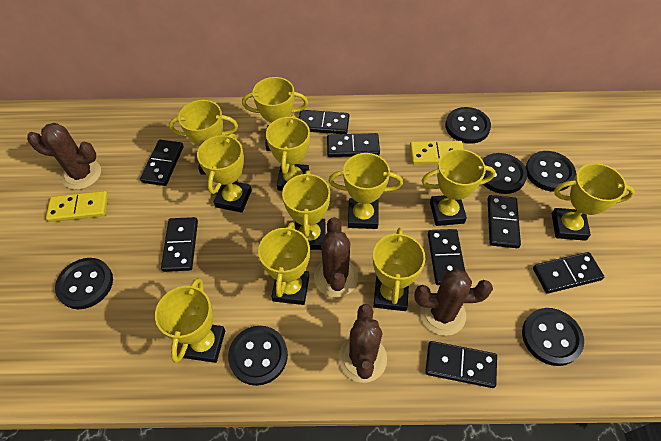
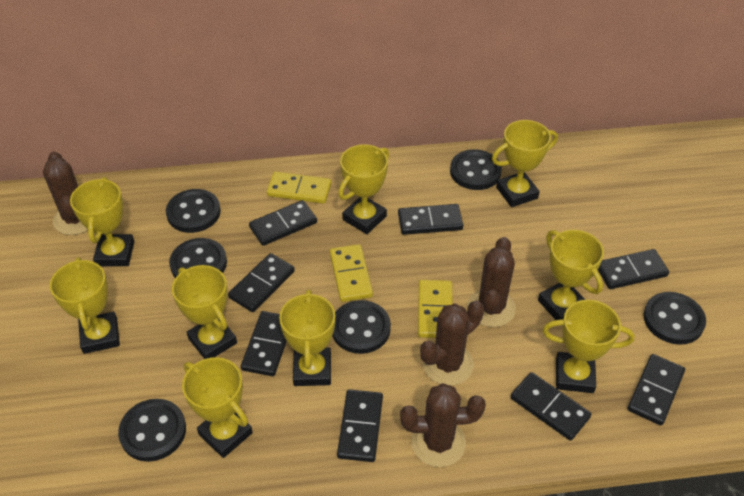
yellow domino: [46,191,108,222] [410,141,464,165] = 2 -> [267,172,331,204] [330,244,373,302] [418,280,452,338] = 3
yellow trophy: [155,278,225,363] [169,100,238,175] [197,133,252,213] [242,77,308,151] [258,222,310,305] [266,115,310,191] [282,170,330,250] [329,153,403,229] [373,228,426,311] [422,149,496,226] [552,163,635,241] = 11 -> [50,258,120,354] [70,177,134,266] [172,265,237,359] [182,357,253,458] [279,290,335,386] [338,144,389,234] [492,120,558,207] [538,230,604,320] [542,300,635,393] = 9

